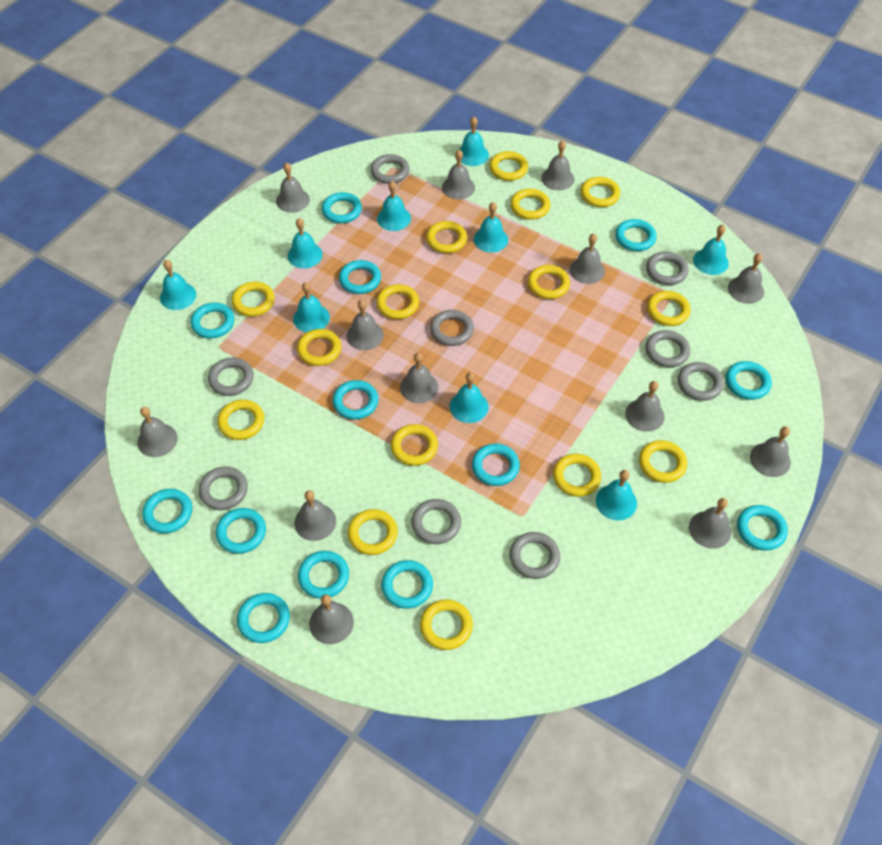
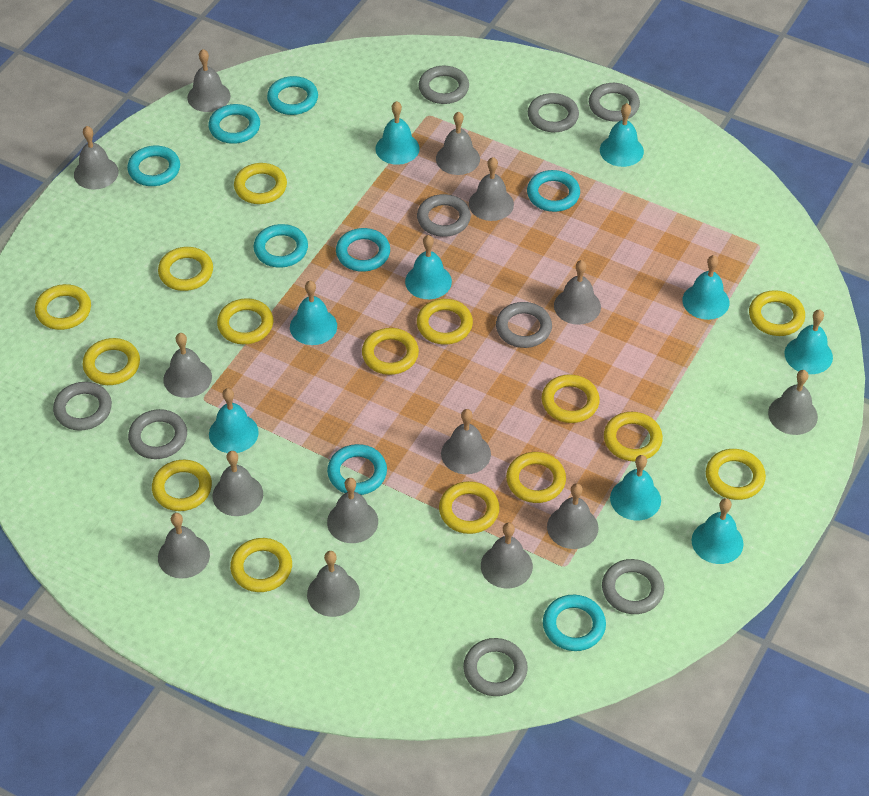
grey bell: [137,407,178,457] [276,162,310,213] [294,490,336,541] [309,594,354,644] [347,300,384,350] [400,353,438,403] [442,150,475,199] [541,140,574,190] [570,234,605,284] [625,381,665,432] [689,498,731,549] [728,253,764,304] [750,426,791,477] = 13 -> [74,126,119,190] [158,513,210,579] [163,333,212,398] [187,49,231,112] [212,451,263,516] [307,551,360,617] [327,478,378,543] [436,111,480,175] [441,409,491,474] [469,157,514,221] [481,523,533,588] [547,483,598,549] [554,260,601,325] [768,370,818,435] = 14
turquoise ring: [142,489,192,533] [191,303,234,338] [216,508,266,554] [237,593,290,643] [298,551,349,599] [322,192,362,223] [333,380,379,420] [339,260,381,294] [382,560,433,609] [472,443,520,486] [615,219,657,251] [726,361,772,400] [737,505,788,551] = 13 -> [127,146,180,186] [209,104,260,144] [254,224,308,268] [267,76,318,115] [327,444,387,495] [336,228,390,272] [527,170,580,212] [543,595,606,651] = 8

